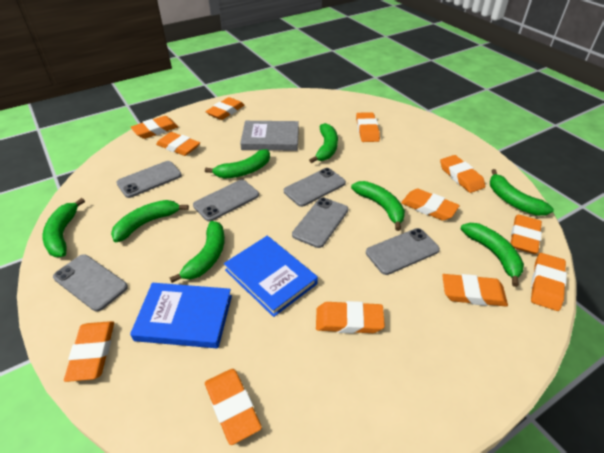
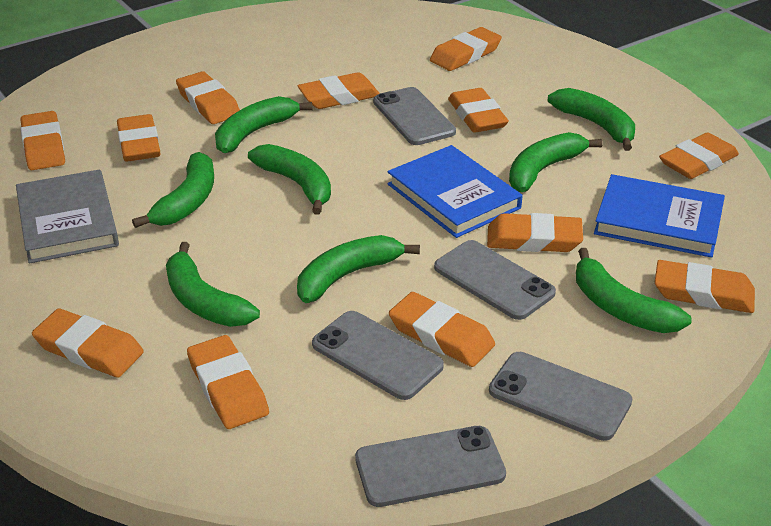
grey phone: [53,254,128,312] [116,161,182,198] [193,180,259,222] [284,168,346,207] [292,197,348,248] [366,228,440,275] = 6 -> [312,311,444,400] [355,426,506,507] [373,87,456,145] [434,240,556,320] [489,352,632,441] = 5

